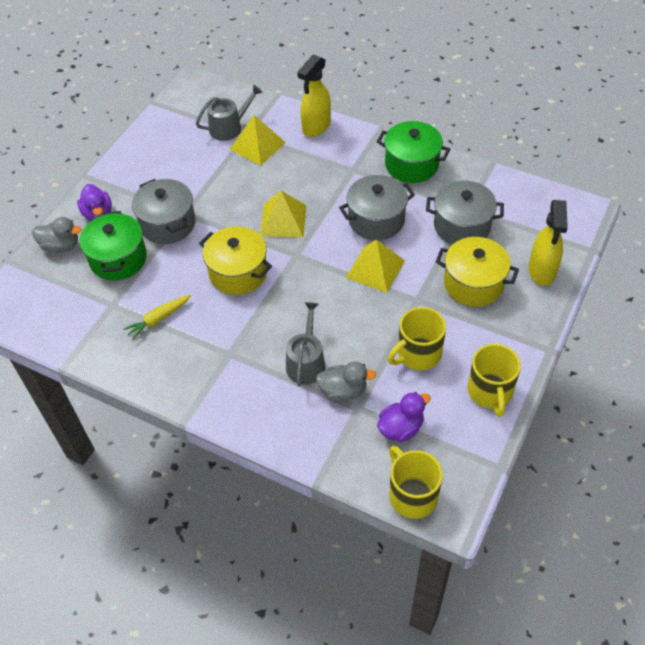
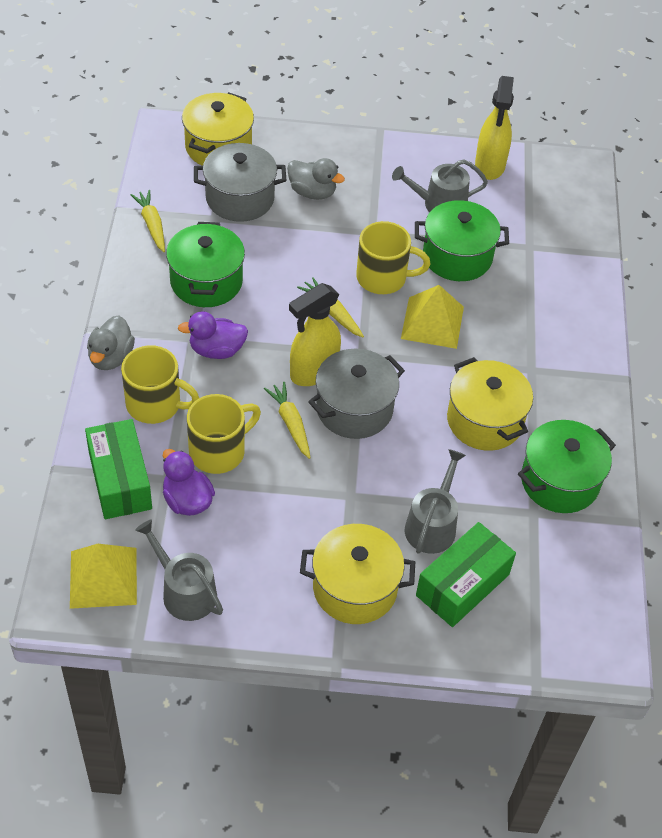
green box: none = 0 -> [85,419,152,519] [416,522,516,627] = 2
green pot: [79,211,147,281] [377,121,450,183] = 2 -> [166,222,245,307] [415,200,509,281] [518,420,616,513] = 3
grey pot: [132,179,195,244] [339,175,415,240] [426,181,504,245] = 3 -> [194,143,287,222] [308,349,405,439] = 2
grey watering can: [196,85,263,141] [286,302,325,387] = 2 -> [135,519,223,621] [392,159,488,212] [405,449,466,554] = 3
yellow carrot: [123,295,191,340] = 1 -> [130,190,165,252] [264,382,311,459] [297,277,364,337] = 3
yellow pot: [199,226,272,295] [436,237,519,307] = 2 -> [182,92,254,166] [300,524,415,624] [447,357,533,451] = 3
yellow pyramid: [229,115,286,166] [260,190,306,238] [346,239,405,293] = 3 -> [70,544,137,609] [401,285,464,349] = 2

